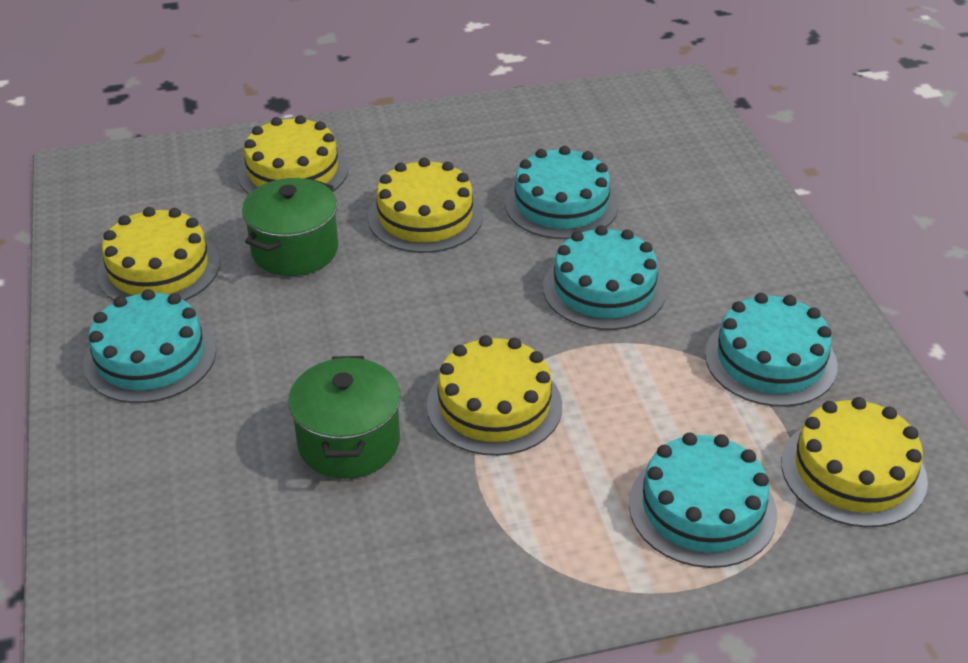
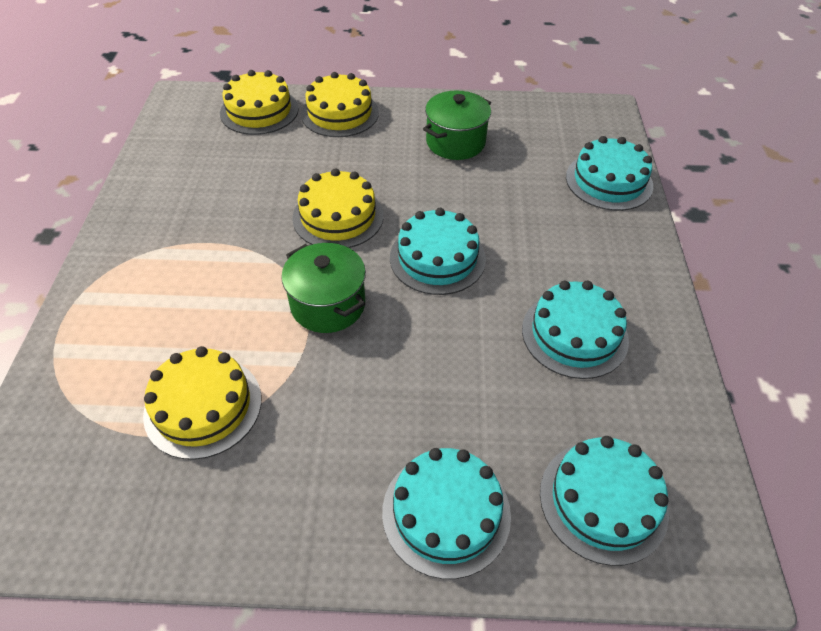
yellow cake: [97,207,220,301] [238,115,348,194] [368,158,483,253] [427,335,562,456] [781,397,928,527] = 5 -> [143,346,262,460] [220,70,299,135] [292,168,384,248] [301,72,379,137] = 4

